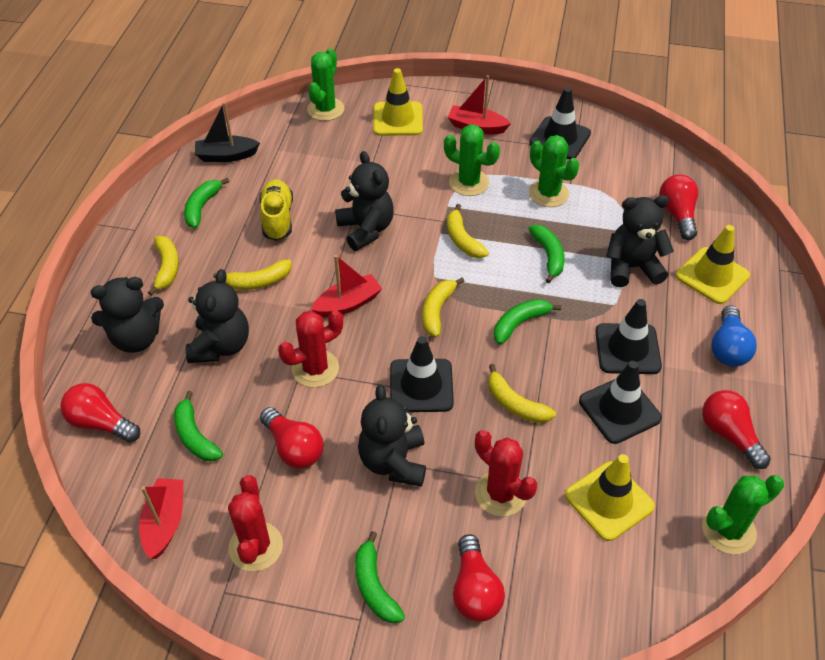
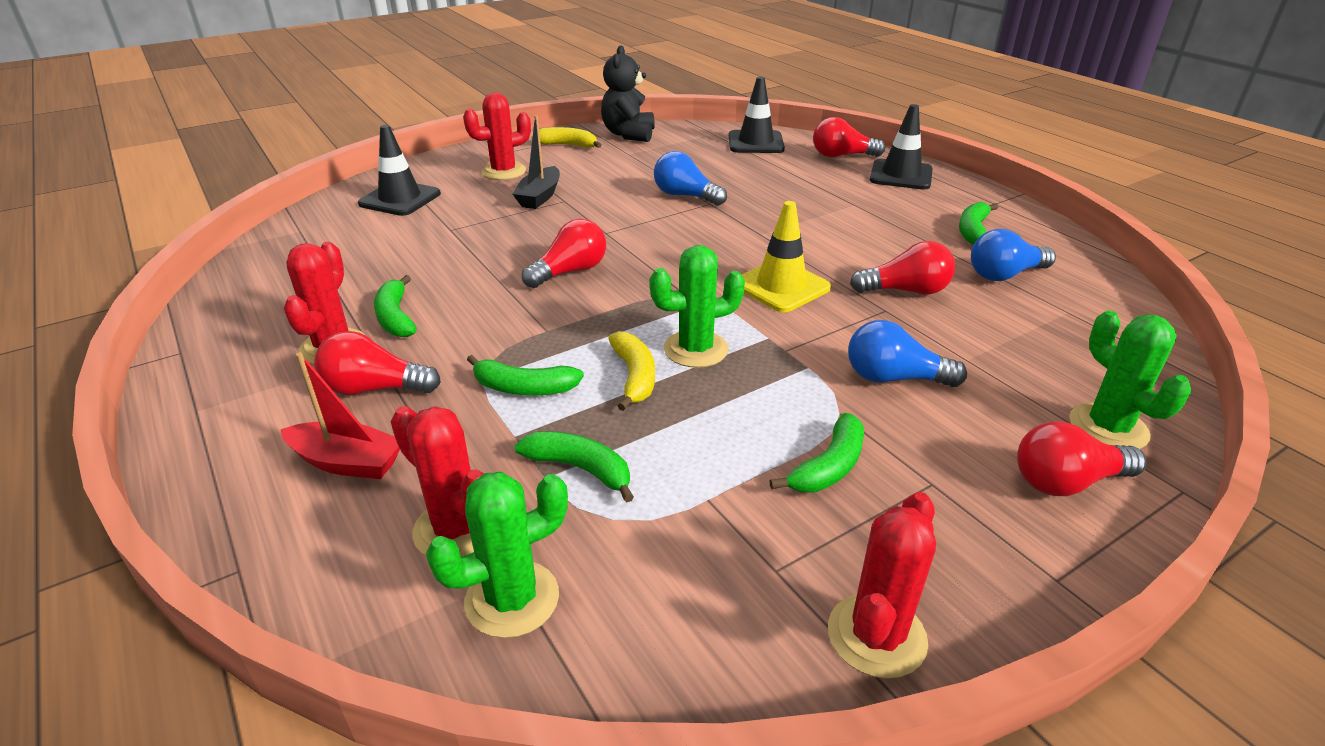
black teddy bear: [90,277,164,353] [186,269,249,363] [335,151,394,251] [358,385,426,487] [606,195,674,287] = 5 -> [601,45,655,142] = 1
black traffic cone: [390,336,454,412] [529,87,591,159] [579,361,662,444] [595,299,662,374] = 4 -> [358,125,441,216] [729,77,785,153] [870,104,933,190] = 3
blue light bulb: [711,306,757,367] = 1 -> [654,151,727,206] [848,320,967,387] [971,229,1056,281] = 3
green cactus: [307,48,344,121] [444,124,500,196] [529,135,579,207] [702,475,784,554] = 4 -> [426,472,568,638] [649,245,745,368] [1069,311,1191,449] = 3
red boat: [139,478,183,559] [311,255,382,317] [448,75,511,134] = 3 -> [281,352,400,479] = 1
red cactus: [228,475,283,571] [278,310,343,388] [475,430,537,517] = 3 -> [284,242,365,364] [391,406,484,557] [463,93,531,180] [828,492,936,679] = 4
yellow banana: [148,236,179,296] [213,259,292,290] [422,277,464,337] [447,204,489,258] [488,364,556,423] = 5 -> [531,127,602,148] [608,331,655,411] = 2
yellow shoe: [260,179,293,241] = 1 -> none = 0
yellow traffic cone: [373,68,423,136] [565,454,655,541] [676,225,750,304] = 3 -> [742,201,831,312] = 1

